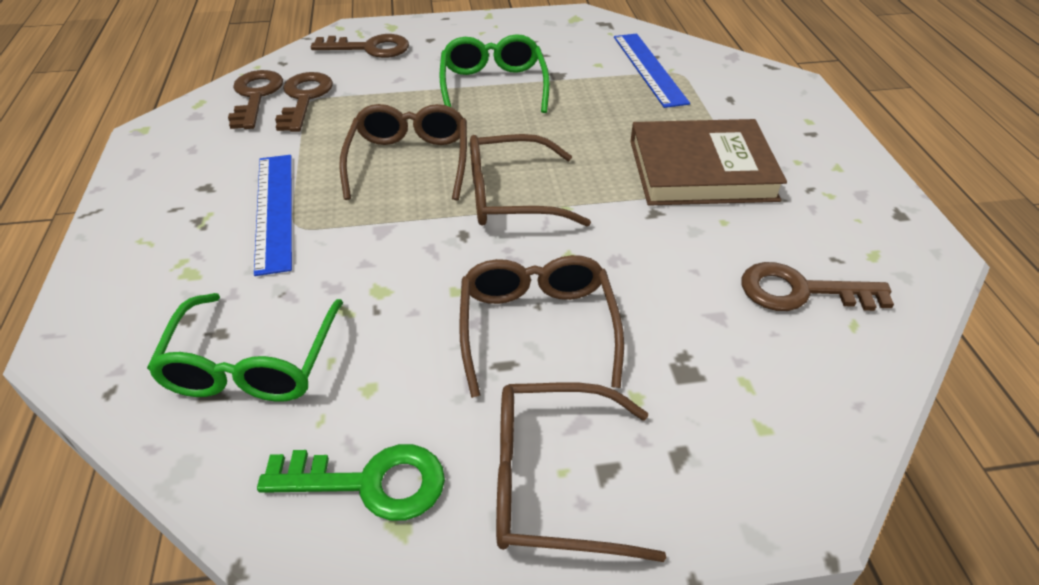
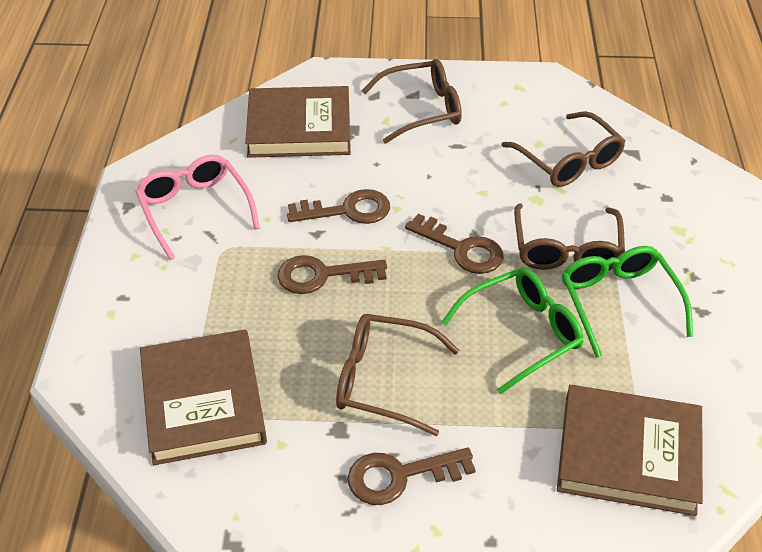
blue ruler: [254,155,292,276] [614,34,690,108] = 2 -> none = 0
brown book: [630,119,787,206] = 1 -> [140,329,267,465] [245,86,351,158] [557,385,703,516] = 3
green key: [257,444,445,521] = 1 -> none = 0
pink glasses: none = 0 -> [135,155,260,260] = 1

